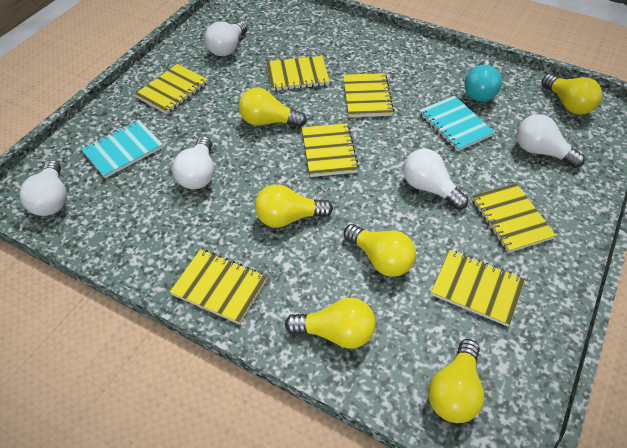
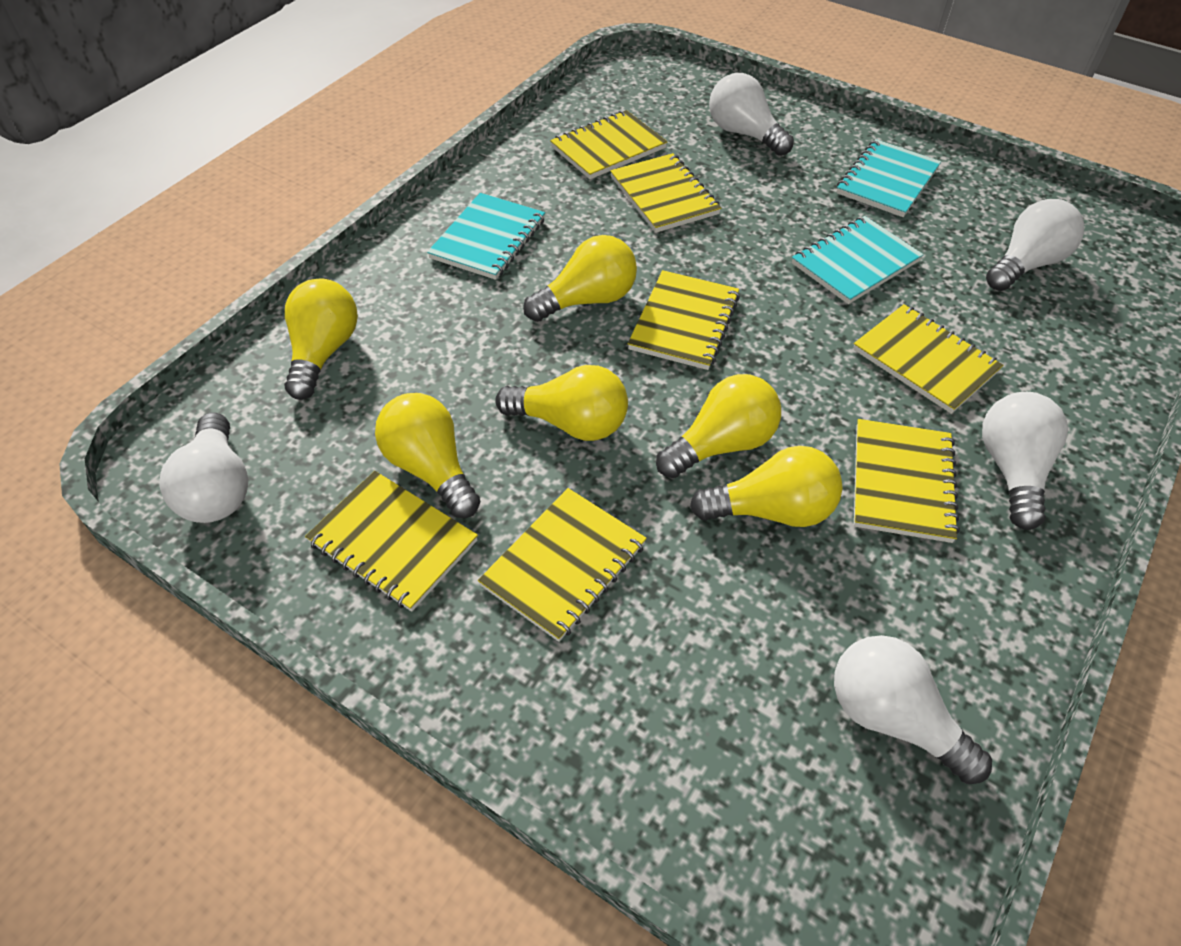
turquoise light bulb: [465,60,502,102] = 1 -> none = 0
turquoise notebook: [81,120,163,178] [419,96,495,151] = 2 -> [427,193,545,280] [792,216,924,304] [837,139,941,217] = 3

